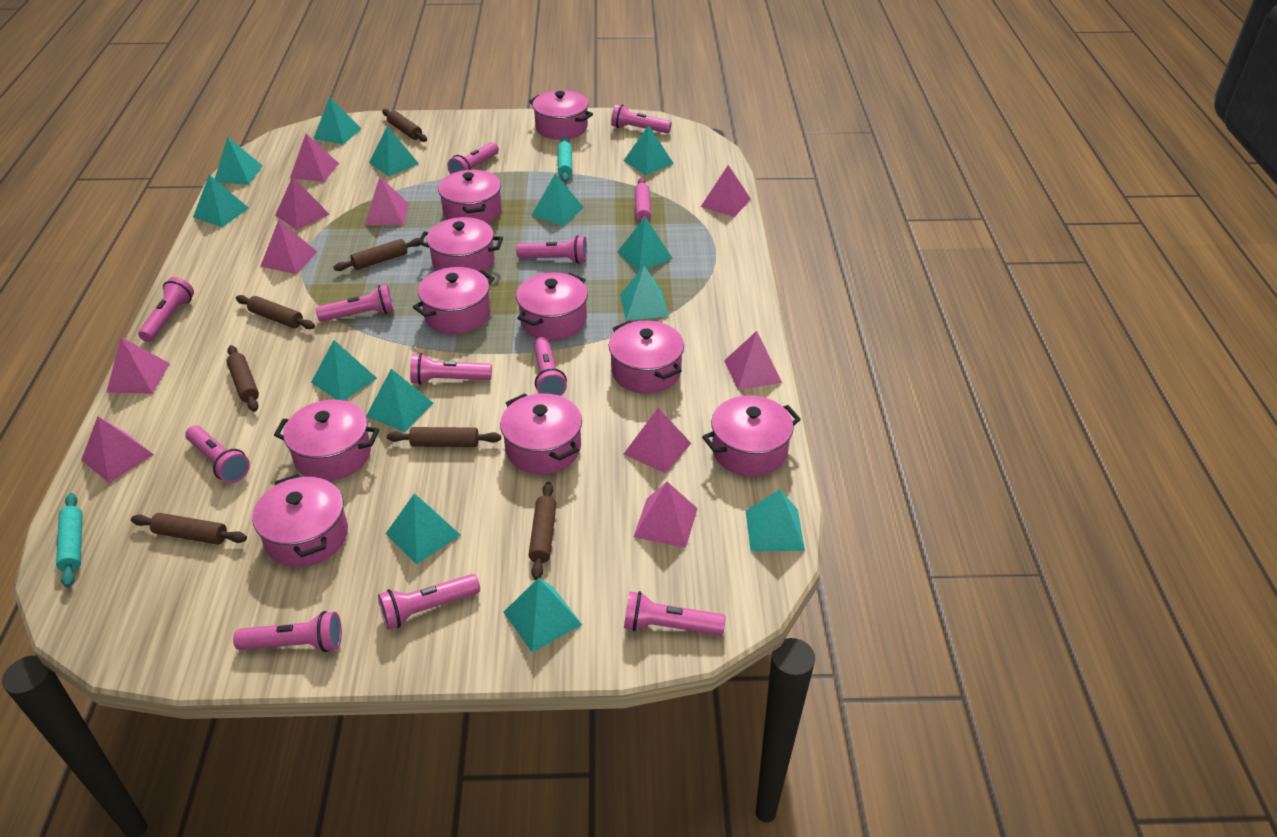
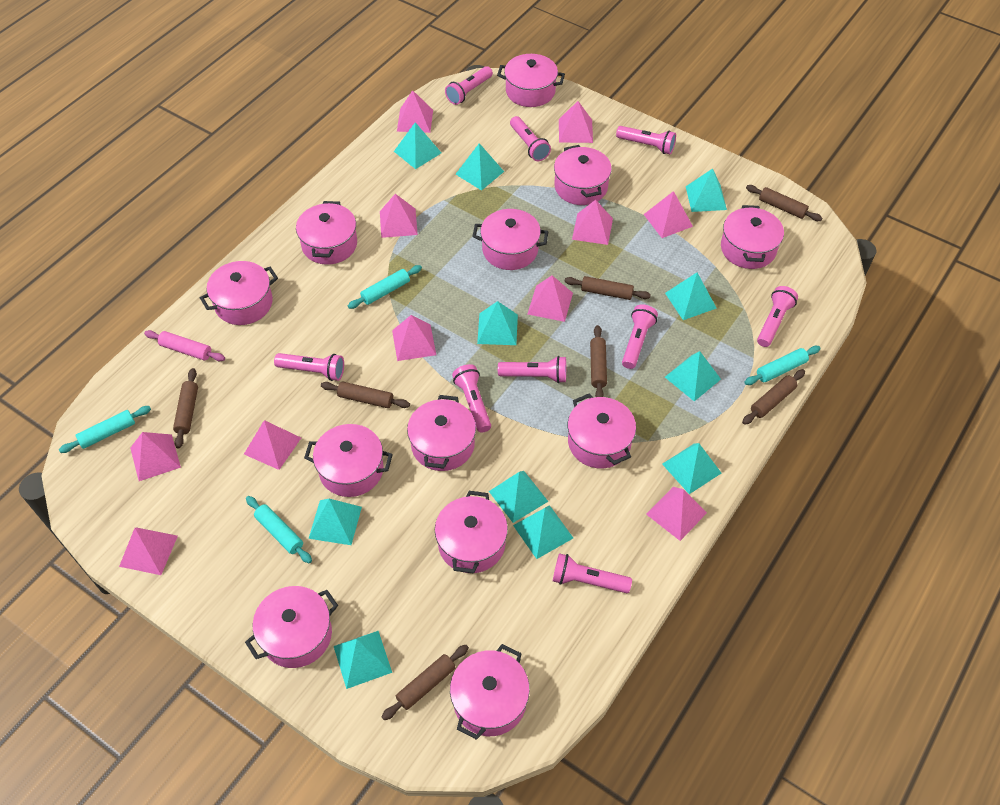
pink flashlight: [138,277,194,342] [185,425,250,483] [233,611,342,652] [316,285,394,322] [378,574,480,630] [410,353,492,385] [447,142,499,174] [516,235,587,264] [534,337,567,396] [611,104,671,133] [624,591,726,635] = 11 -> [274,353,344,381] [445,66,493,105] [452,364,491,433] [498,356,566,383] [510,116,551,161] [553,553,632,593] [616,126,676,154] [622,304,658,369] [757,286,798,347] = 9
pink pot: [252,474,348,567] [274,400,379,481] [413,267,495,334] [418,217,503,272] [438,169,502,223] [500,393,582,474] [516,272,588,340] [529,90,593,140] [609,321,684,393] [702,395,801,477] = 10 -> [200,261,278,325] [245,586,338,668] [296,201,357,265] [304,424,393,497] [407,395,476,471] [435,491,508,574] [450,644,530,740] [472,209,548,270] [497,54,565,107] [554,145,612,205] [568,393,636,468] [721,205,784,269] = 12
pink pyramid: [81,417,154,483] [107,337,170,394] [260,220,317,274] [275,177,330,230] [290,134,339,182] [365,176,409,225] [624,408,691,474] [634,482,698,548] [701,165,751,217] [724,331,782,390] = 10 -> [119,528,178,575] [130,432,181,481] [244,420,301,470] [380,194,418,238] [392,315,436,361] [397,90,433,133] [528,275,573,322] [559,101,593,143] [572,200,613,245] [643,191,693,238] [646,487,707,541] = 11
turquoise pyramid: [193,175,249,227] [215,136,263,185] [311,340,377,400] [313,97,362,145] [366,369,433,432] [369,126,419,177] [386,493,461,564] [503,578,582,652] [531,173,584,226] [617,217,673,271] [620,266,669,321] [623,125,674,175] [746,489,805,552] = 13 -> [308,499,362,545] [334,631,392,689] [394,122,441,169] [455,143,504,191] [477,301,518,345] [489,471,549,523] [513,505,573,559] [662,443,721,494] [665,273,716,320] [665,351,721,401] [686,168,727,212] = 11
turquoise rolling pin: [56,493,83,587] [558,137,572,182] = 2 -> [59,406,151,453] [246,496,312,563] [348,265,422,309] [744,346,821,385] = 4

